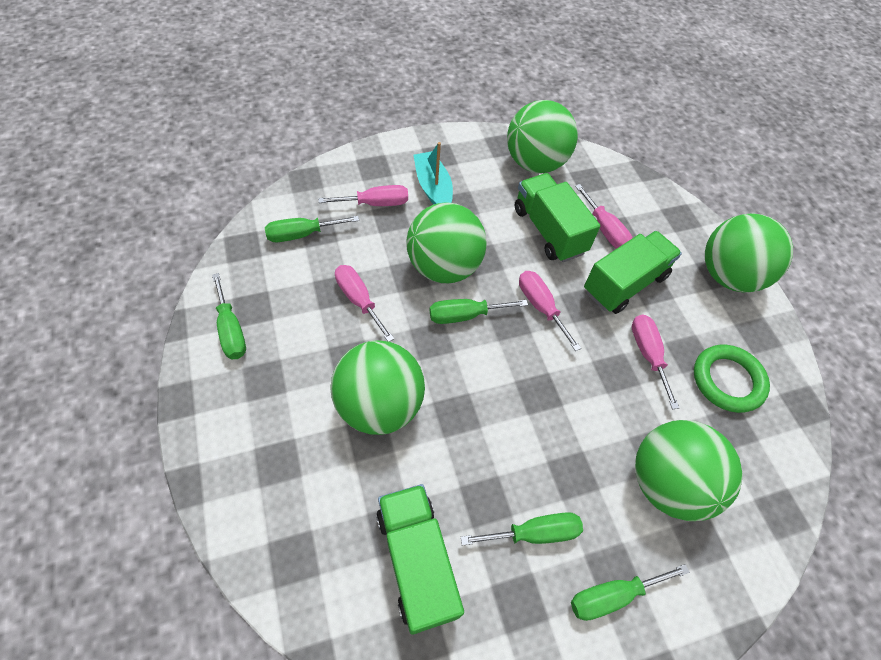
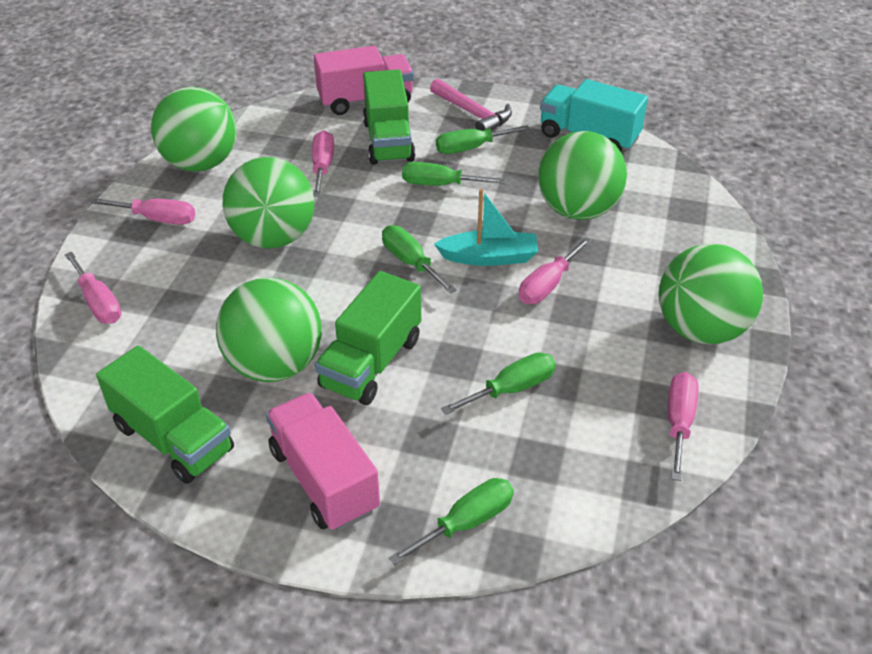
green ring: [694,344,770,413] = 1 -> none = 0
pink hammer: none = 0 -> [430,78,512,131] = 1
pink truck: none = 0 -> [266,393,380,531] [314,46,414,115] = 2
turquoise truck: none = 0 -> [540,79,648,152] = 1

